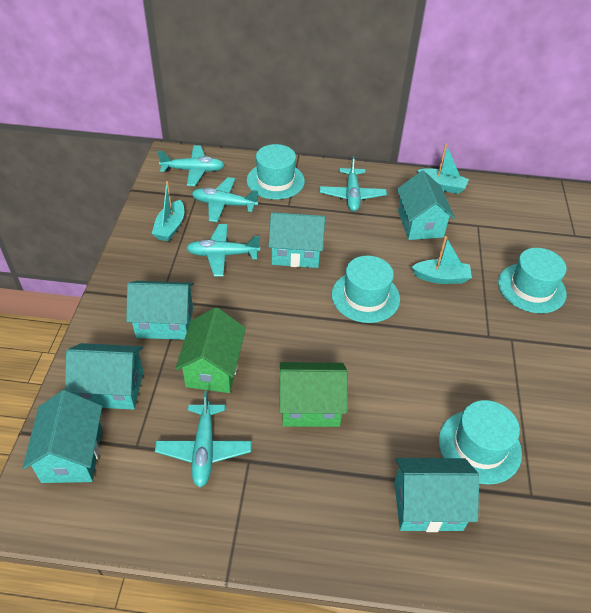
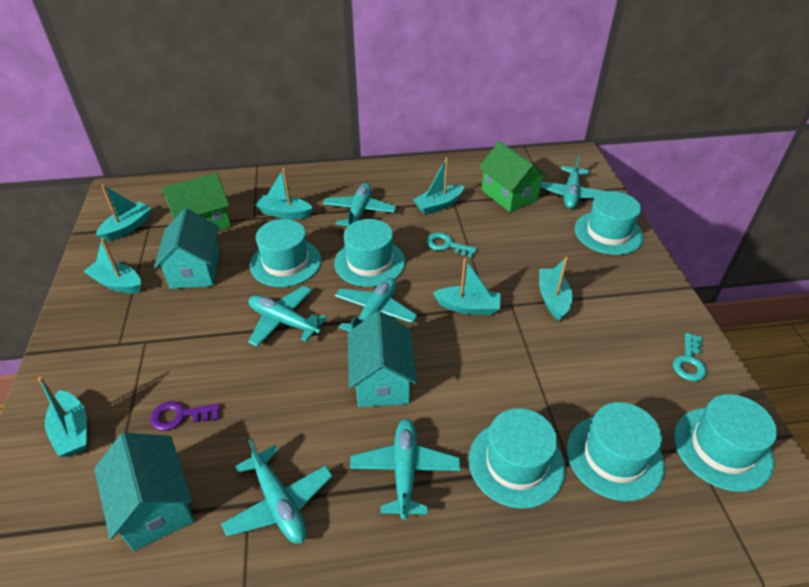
purple key: none = 0 -> [150,401,220,431] = 1
turquoise boat: [152,181,184,242] [412,236,472,284] [417,144,469,194] = 3 -> [38,377,87,457] [83,238,141,293] [96,185,151,242] [255,168,313,219] [413,157,464,215] [433,258,501,315] [539,257,573,321] = 7
turquoise hat: [247,144,305,200] [332,256,400,323] [439,400,522,485] [498,248,566,313] = 4 -> [250,219,321,287] [334,219,405,287] [469,408,565,509] [567,402,665,501] [575,191,644,255] [674,394,777,492] = 6
turquoise house: [23,390,102,483] [65,343,144,410] [126,281,194,340] [268,212,325,268] [394,458,479,532] [397,170,455,240] = 6 -> [94,432,194,551] [154,208,219,289] [348,311,417,407] = 3
turquoise key: none = 0 -> [426,233,477,258] [673,333,707,381] = 2
turquoise plane: [155,391,251,487] [157,145,224,186] [186,224,260,277] [192,177,259,222] [319,156,387,212] = 5 -> [221,439,333,544] [248,286,327,347] [323,183,396,226] [335,278,418,332] [350,419,460,520] [540,154,607,209] = 6

